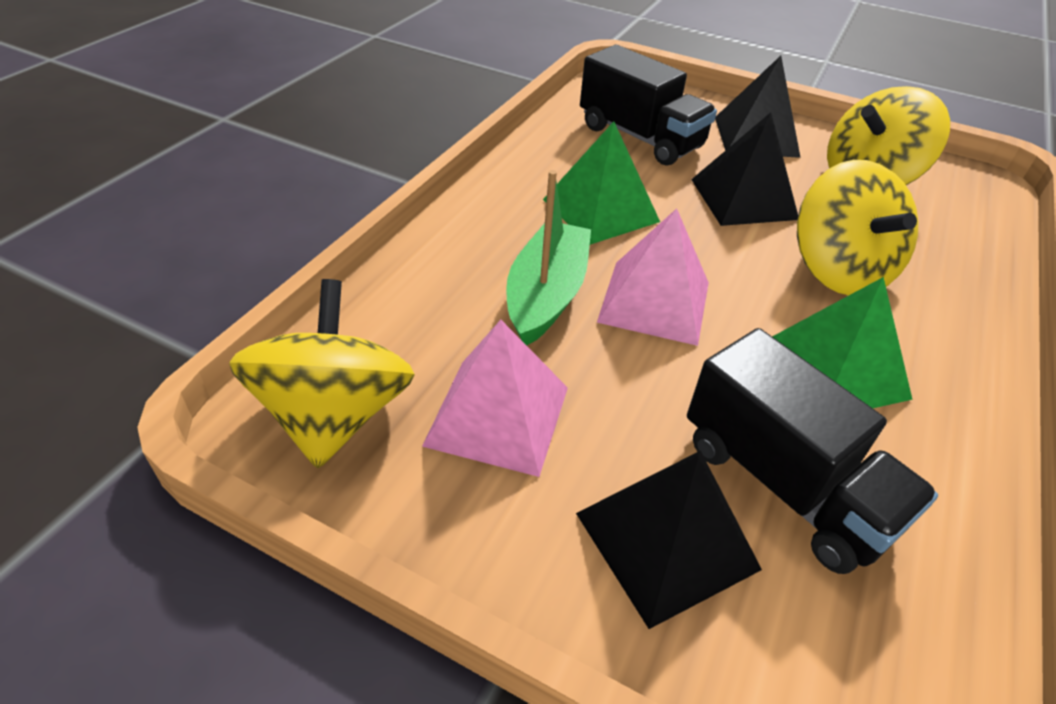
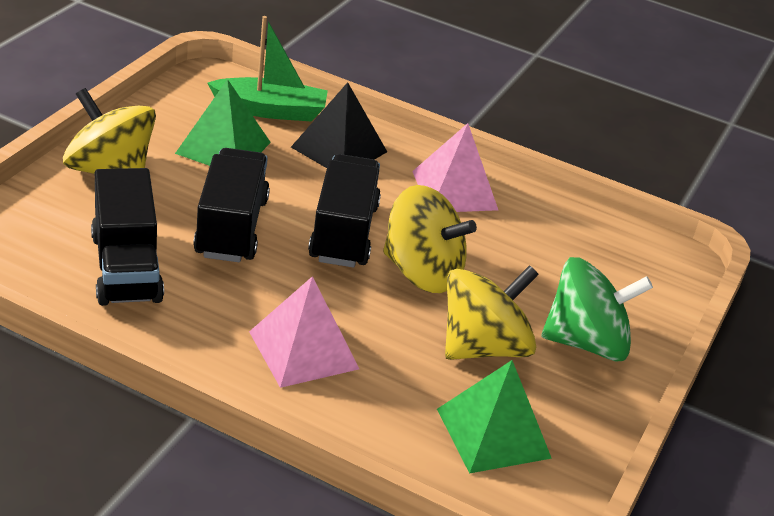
black pyramid: [576,450,762,629] [691,112,798,226] [715,56,801,158] = 3 -> [291,82,387,168] = 1
black truck: [580,45,717,166] [687,328,938,574] = 2 -> [91,168,164,306] [193,148,270,262] [308,154,381,268] = 3
green spinning top: none = 0 -> [541,257,653,361] = 1

